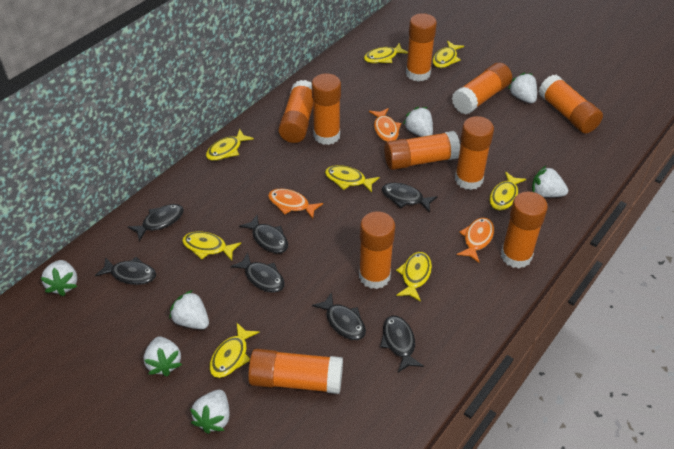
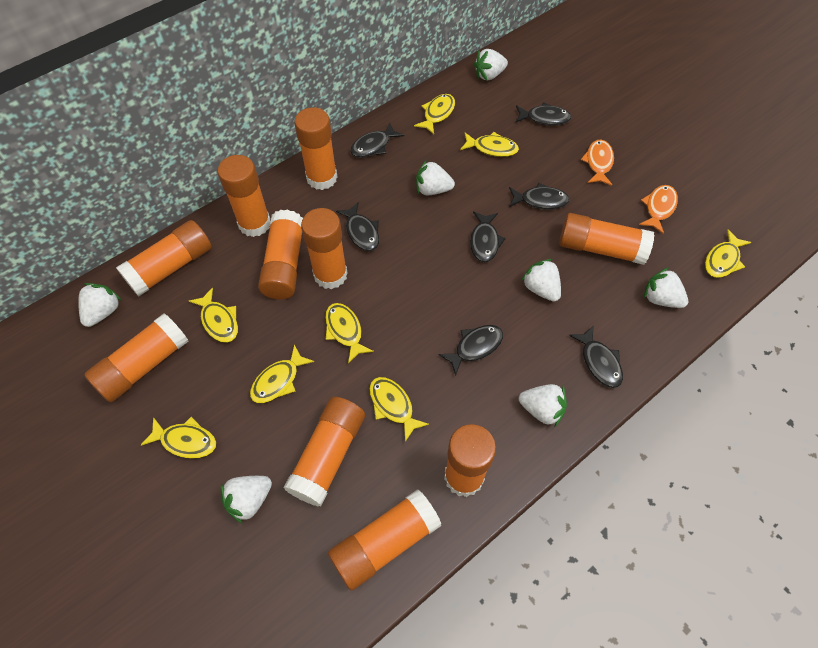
orange fish: [268,188,323,219] [369,108,401,142] [457,218,494,263] = 3 -> [581,140,614,186] [639,185,678,234] = 2

